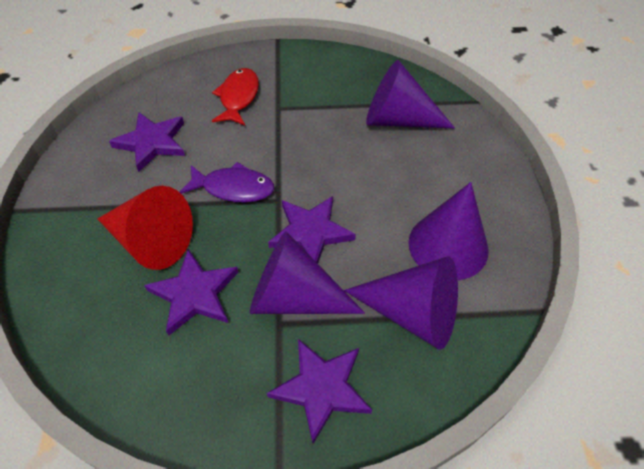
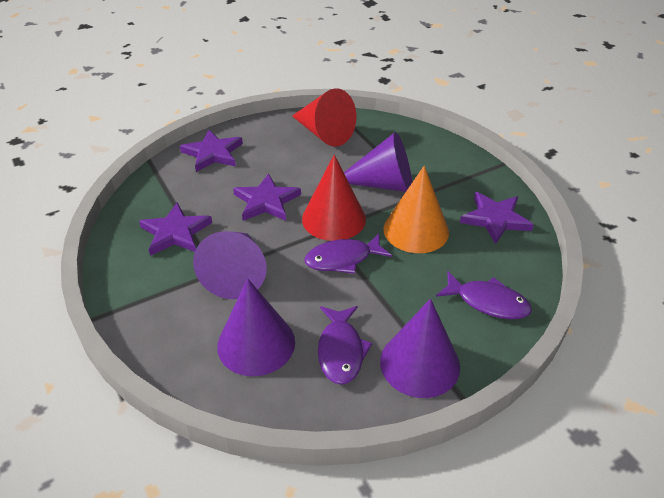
orange cone: none = 0 -> [383,166,449,253] = 1
purple fish: [179,162,274,203] = 1 -> [305,233,392,274] [318,306,373,385] [436,271,532,319] = 3
red cone: [97,186,193,270] = 1 -> [292,88,357,147] [302,154,366,241] = 2
red fish: [212,68,259,125] = 1 -> none = 0

